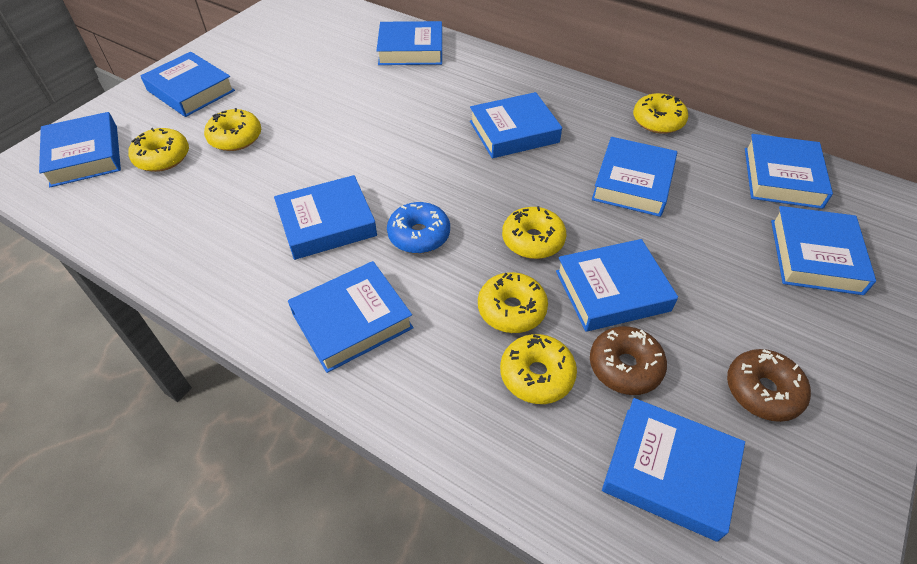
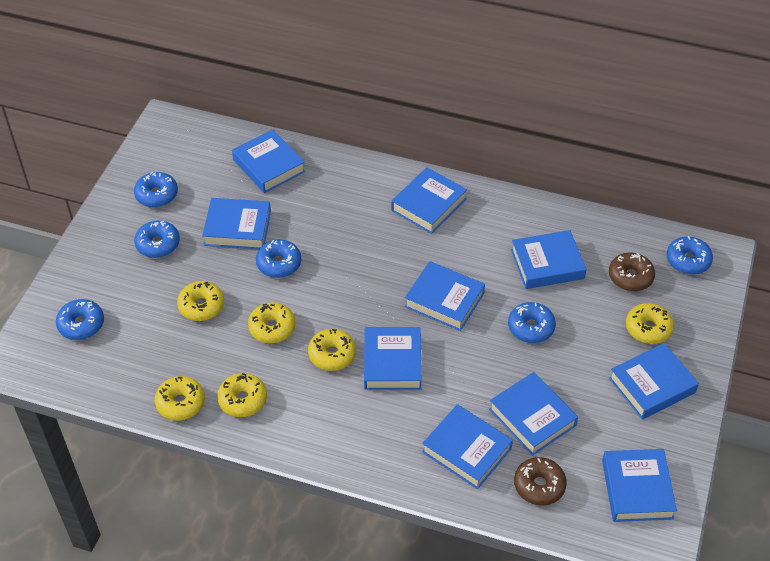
blue book: [39,112,121,187] [141,52,235,117] [274,175,377,260] [288,261,414,373] [376,21,442,65] [470,92,562,158] [556,239,678,332] [592,137,677,217] [602,398,745,542] [745,134,833,209] [771,206,876,295] = 11 -> [202,198,271,249] [232,130,305,193] [364,327,422,390] [391,167,467,234] [405,261,485,331] [422,404,513,489] [489,372,578,456] [511,230,586,289] [602,449,677,522] [609,343,699,419] = 10
blue donut: [387,202,450,254] = 1 -> [56,299,104,340] [134,172,178,207] [134,220,180,258] [256,239,301,278] [508,302,556,343] [667,236,713,275] = 6

